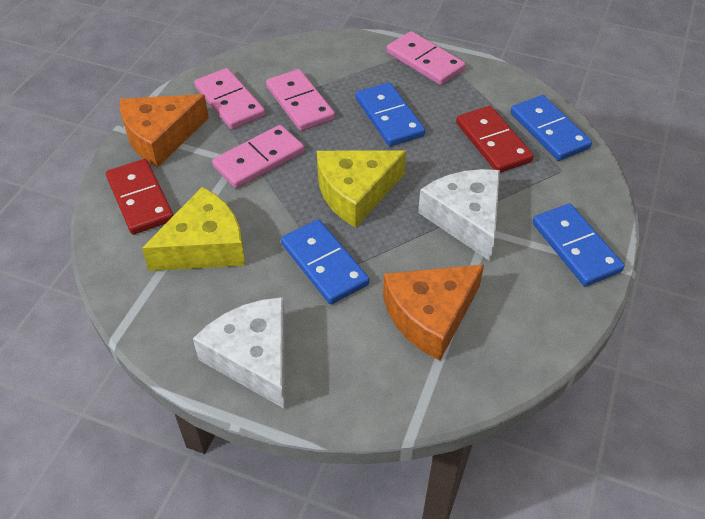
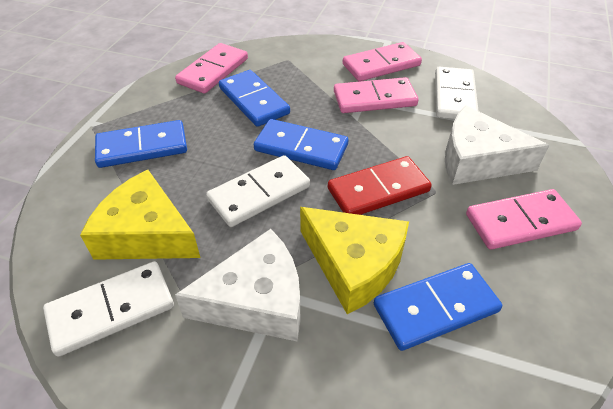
orange cheese: [120,94,209,168] [383,264,484,360] = 2 -> none = 0
red domino: [106,159,174,235] [456,106,534,173] = 2 -> [328,156,432,215] = 1
white domino: none = 0 -> [43,261,174,357] [206,155,310,227] [435,67,479,120] = 3

